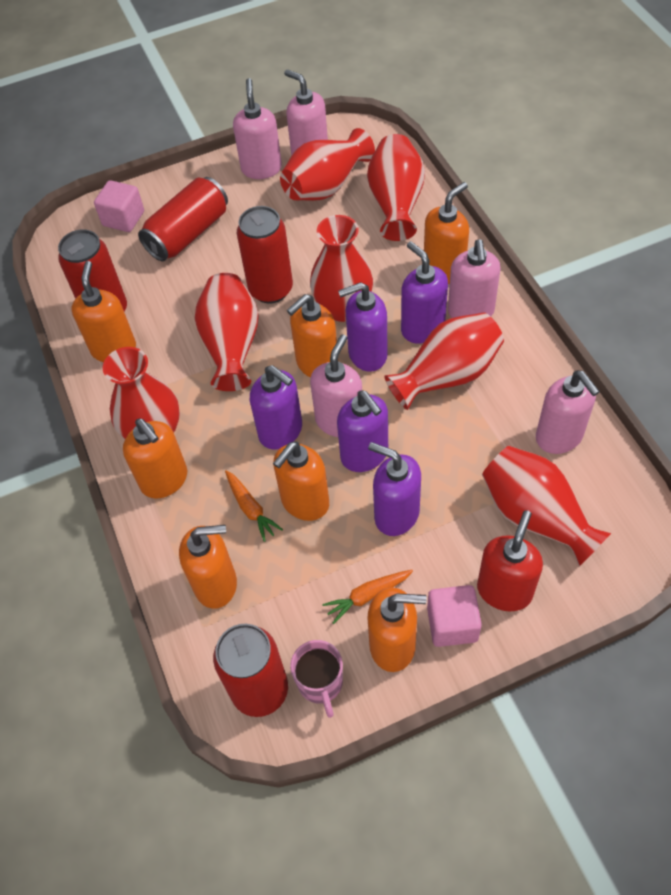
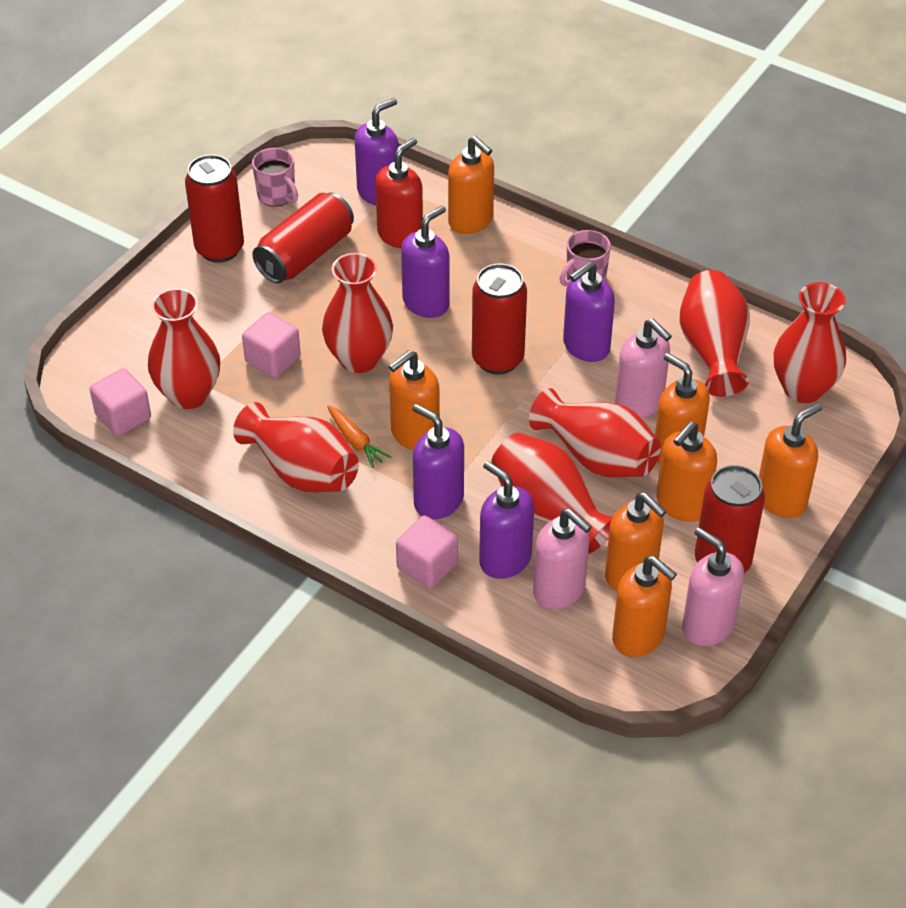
orange carrot: [225,470,283,542] [322,570,413,624] = 2 -> [327,405,391,468] = 1
pink cube: [94,180,144,232] [427,585,482,647] = 2 -> [90,368,151,436] [242,312,301,378] [396,515,458,589] = 3
pink mug: [290,640,343,718] = 1 -> [252,148,298,207] [559,230,611,286] = 2
pink soap dispenser: [233,78,282,179] [284,69,328,156] [310,334,362,437] [448,239,500,318] [536,371,600,454] = 5 -> [533,508,592,610] [615,319,672,418] [682,527,744,646] = 3

